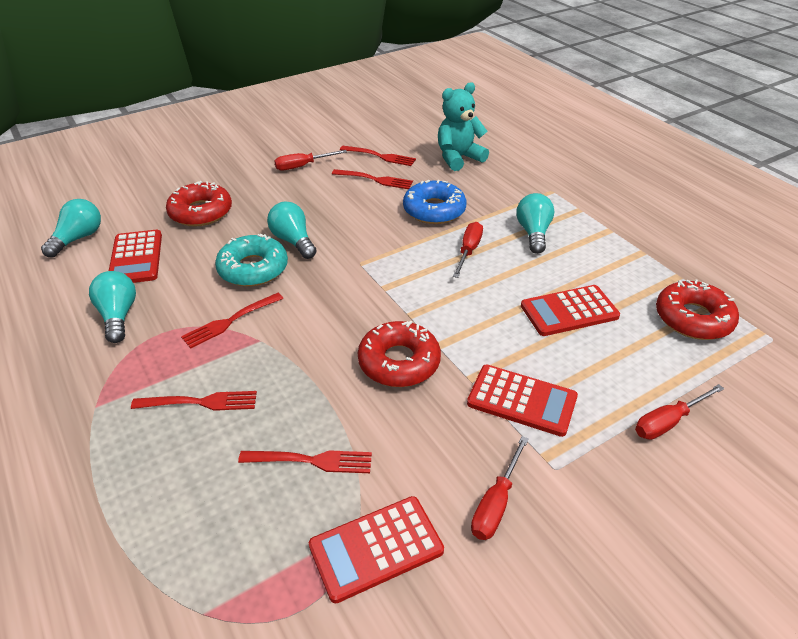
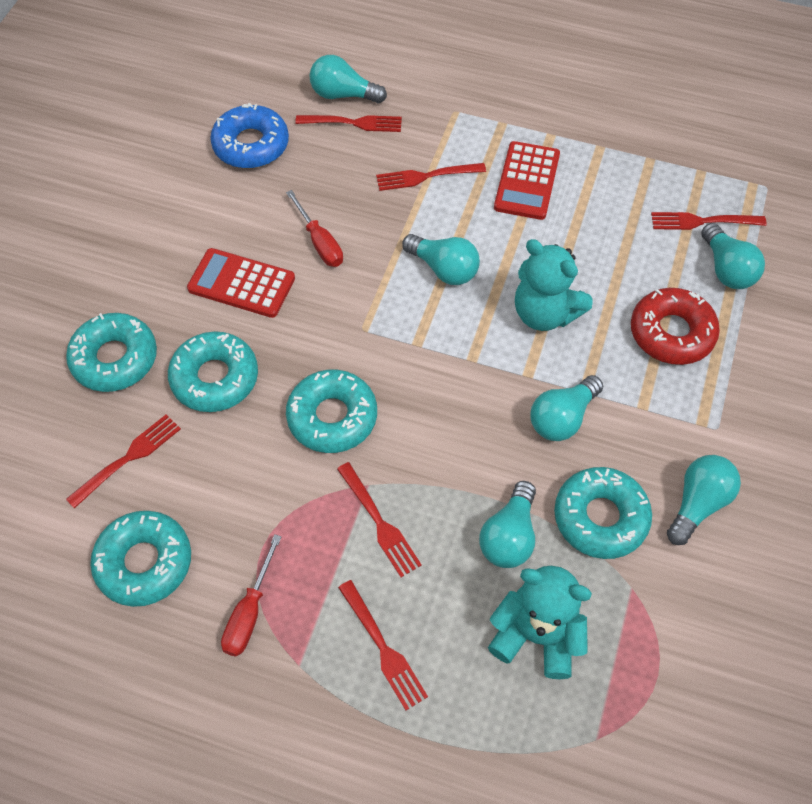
red calculator: [109,230,162,283] [309,496,444,603] [467,365,578,437] [521,285,620,336] = 4 -> [187,248,295,318] [494,141,560,220] = 2
red donut: [166,181,232,226] [358,321,441,387] [656,280,739,340] = 3 -> [631,288,720,365] = 1
red fork: [131,391,257,411] [181,293,284,349] [238,450,372,473] [332,169,413,189] [340,146,416,166] = 5 -> [66,414,181,509] [295,115,402,132] [337,462,422,577] [338,580,428,711] [376,163,486,191] [651,212,766,230] = 6
red screwdriver: [274,150,347,171] [453,222,483,278] [471,436,529,540] [635,384,724,440] = 4 -> [221,534,282,657] [286,190,343,267] = 2
turquoise donut: [215,234,288,287] = 1 -> [66,313,157,392] [90,511,191,607] [168,331,258,412] [286,370,377,453] [554,467,652,559] = 5
turquoise light bulb: [41,199,101,258] [89,271,136,343] [267,201,317,259] [516,193,554,254] = 4 -> [309,55,387,103] [402,234,480,285] [479,481,536,568] [530,375,603,441] [667,455,741,545] [701,223,765,289] = 6
turquoise teddy bear: [438,82,489,171] = 1 -> [488,566,592,679] [515,239,593,331] = 2

